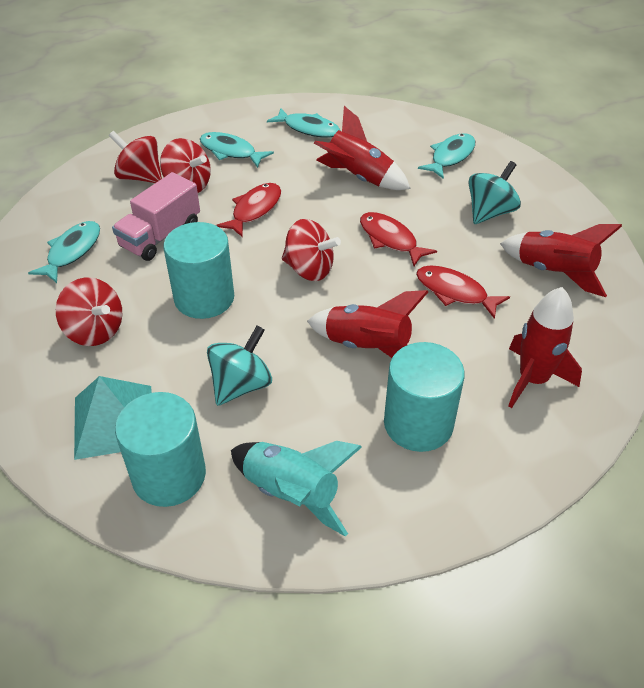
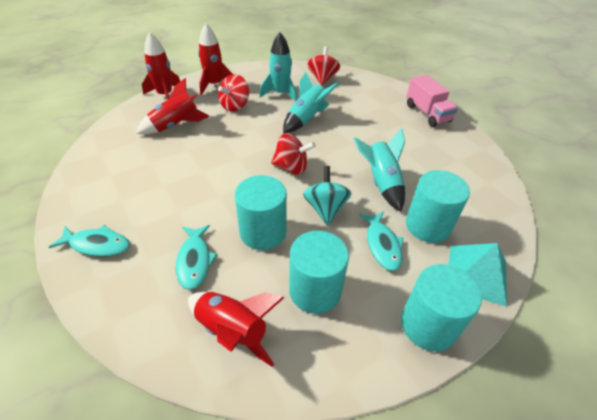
red fish: [216,183,281,237] [360,212,437,266] [416,265,510,319] = 3 -> none = 0
red spinning top: [56,278,122,346] [109,131,162,183] [160,138,211,193] [282,219,341,281] = 4 -> [218,74,249,112] [271,133,315,175] [308,46,340,86] = 3
turquoise cylinder: [115,392,206,507] [163,222,234,319] [384,342,465,452] = 3 -> [235,175,287,250] [289,231,349,314] [401,264,482,351] [406,170,470,243] = 4
turquoise fish: [28,221,100,283] [200,132,274,168] [267,108,341,138] [418,133,475,179] = 4 -> [49,225,130,257] [176,225,218,290] [359,211,403,271] = 3
turquoise rocket: [231,441,362,537] = 1 -> [259,32,297,102] [283,72,339,133] [353,128,405,212] = 3
turquoise spinning top: [207,326,272,406] [468,161,521,224] = 2 -> [303,166,352,225] = 1

